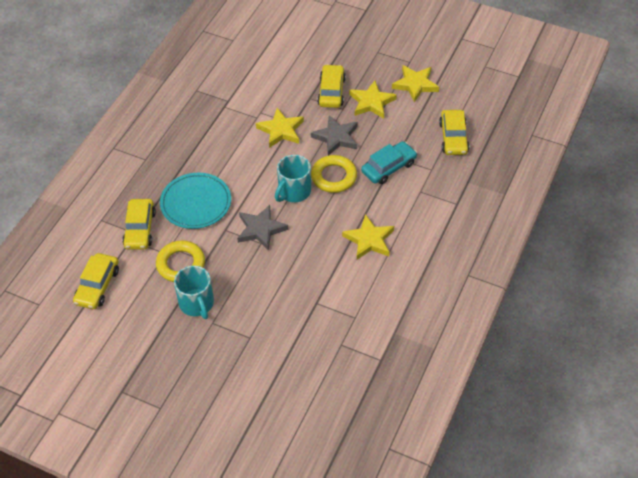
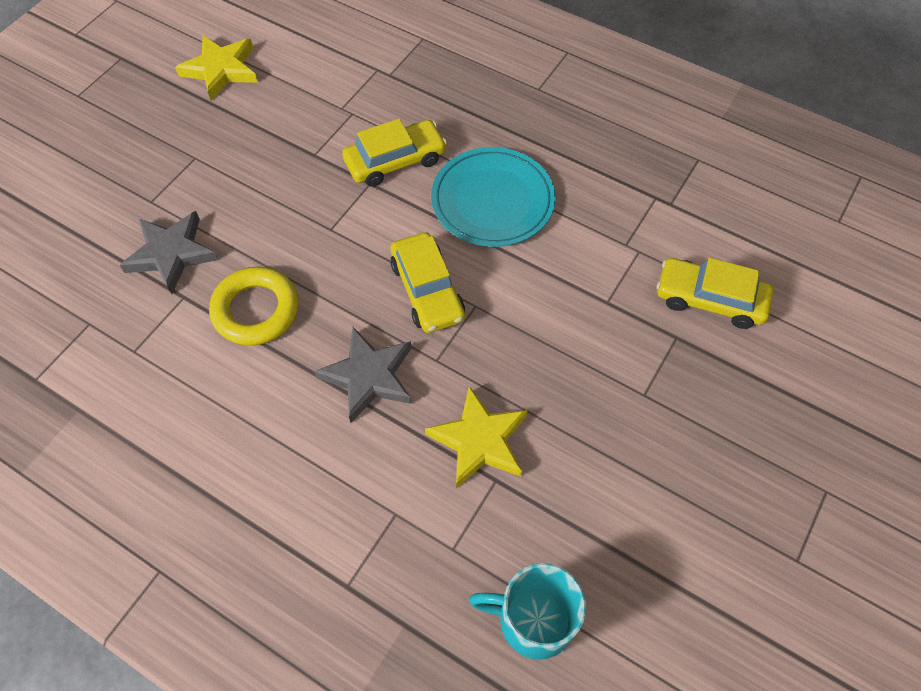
turquoise car: [361,141,417,184] = 1 -> none = 0
turquoise mug: [174,266,214,319] [275,155,311,202] = 2 -> [469,563,586,660] = 1
yellow car: [73,253,119,309] [122,199,156,249] [317,64,346,108] [439,110,469,155] = 4 -> [342,118,447,187] [390,232,465,333] [657,258,774,329] = 3
yellow ring: [156,240,205,282] [311,155,357,193] = 2 -> [209,267,299,346] = 1
yellow star: [256,108,304,148] [342,214,394,260] [349,81,397,119] [392,65,439,102] = 4 -> [175,35,258,100] [425,386,528,488] = 2

